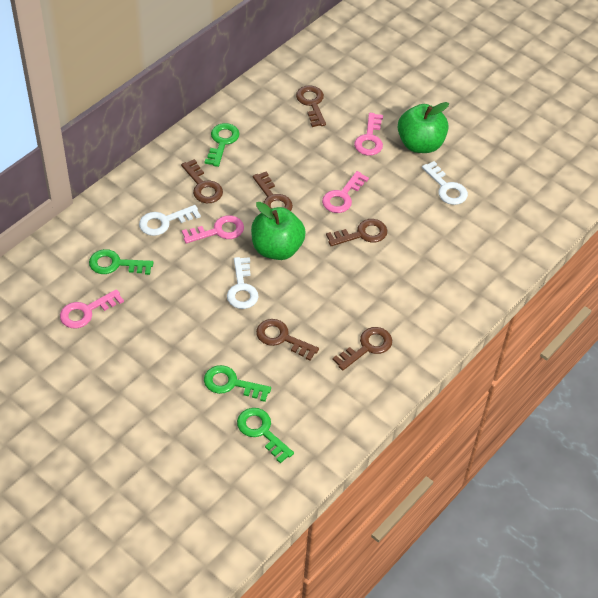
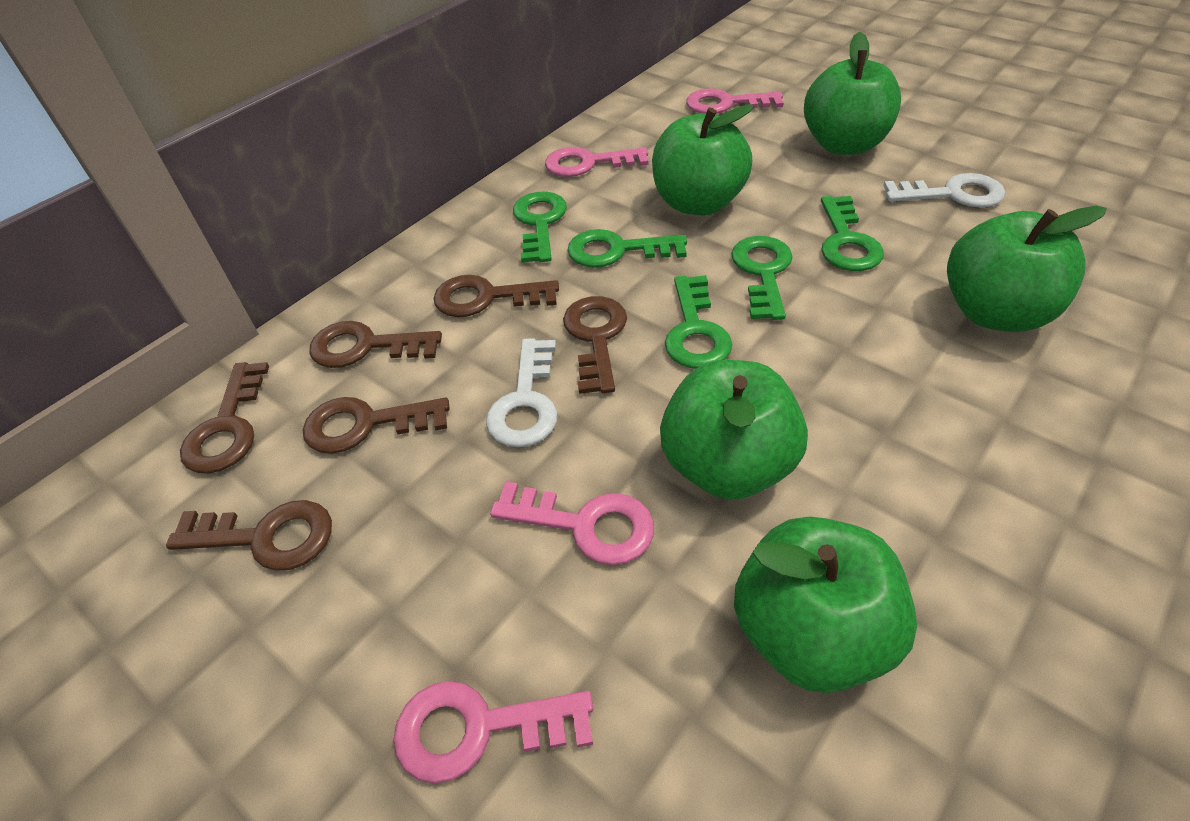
green apple: [251,202,306,260] [398,102,449,153] = 2 -> [652,104,754,216] [660,360,808,500] [734,517,917,693] [804,32,901,155] [947,206,1107,332] = 5
green key: [89,249,153,275] [204,365,271,402] [205,123,240,167] [237,408,294,464] = 4 -> [513,192,567,263] [567,229,687,268] [665,275,732,369] [731,236,793,320] [821,196,884,271] = 5
white key: [139,205,201,236] [227,257,259,309] [422,161,468,205] = 3 -> [486,338,557,447] [883,173,1005,208] = 2

